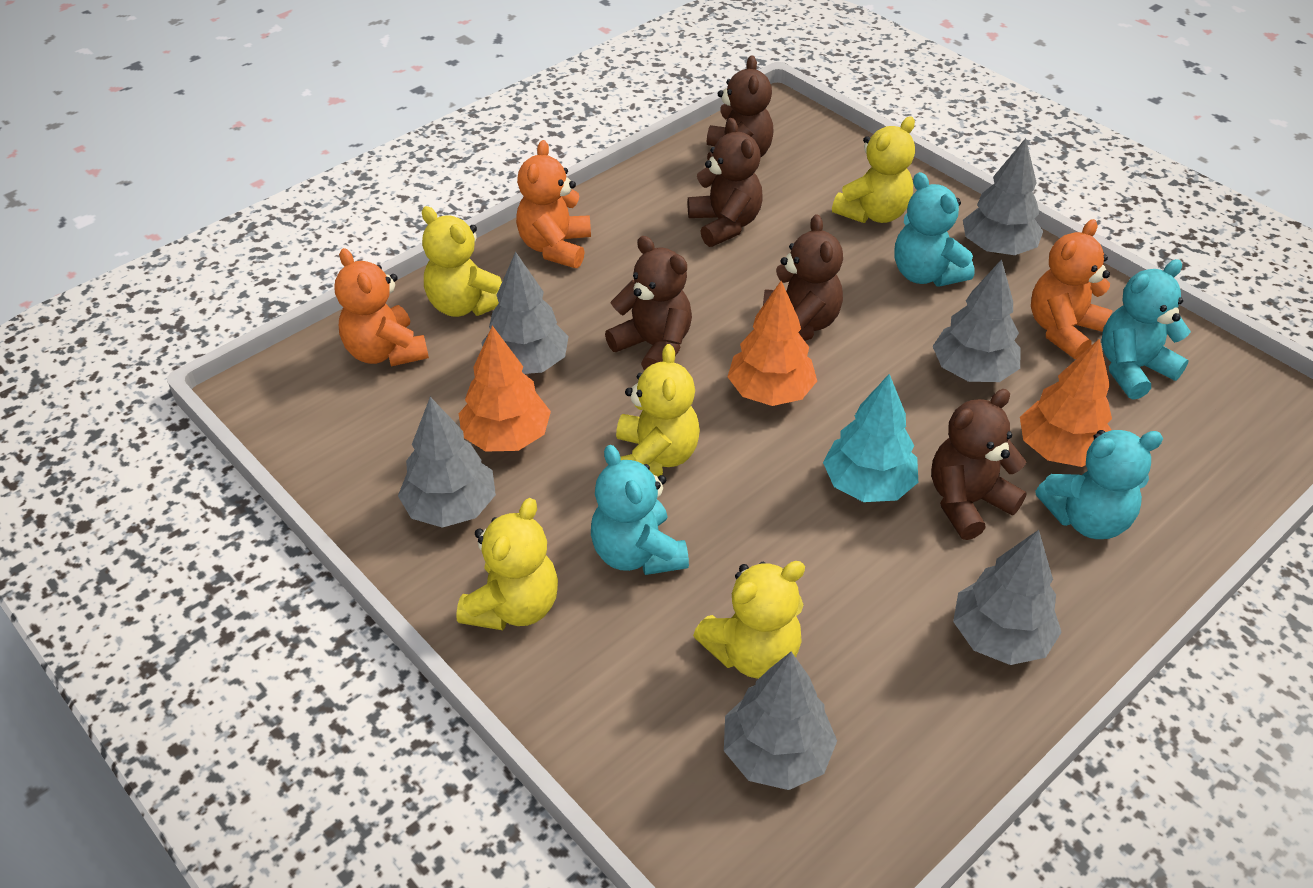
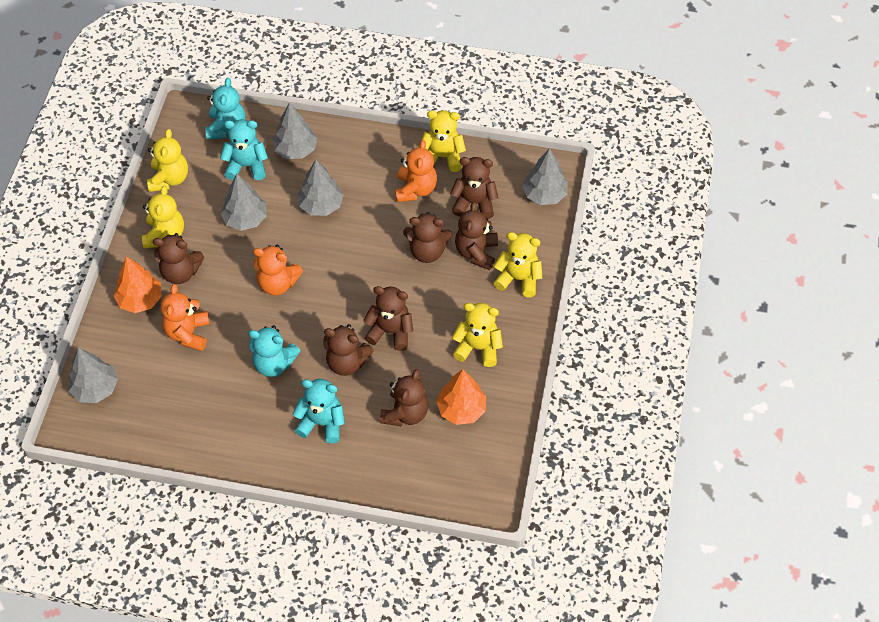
brown teddy bear: [605,236,692,371] [687,118,763,247] [707,55,774,160] [763,214,843,341] [931,389,1027,540] = 5 -> [153,233,205,284] [324,324,374,376] [363,286,413,351] [380,369,428,426] [403,212,453,263] [450,157,498,219] [455,202,498,270] = 7
grey tree: [398,397,496,528] [481,251,569,374] [724,652,837,790] [933,259,1020,382] [953,530,1062,665] [963,138,1043,255] = 6 -> [68,348,118,403] [220,174,267,231] [272,102,317,159] [298,160,344,216] [522,148,568,205] = 5
orange tree: [459,325,551,452] [728,281,817,406] [1020,338,1112,467] = 3 -> [113,256,162,313] [436,369,486,425] = 2
turquoise tree: [823,374,918,502] = 1 -> none = 0

